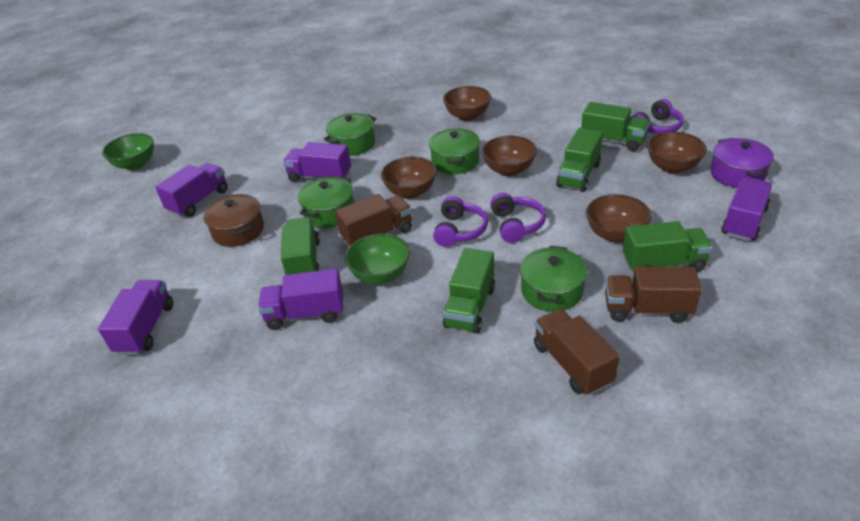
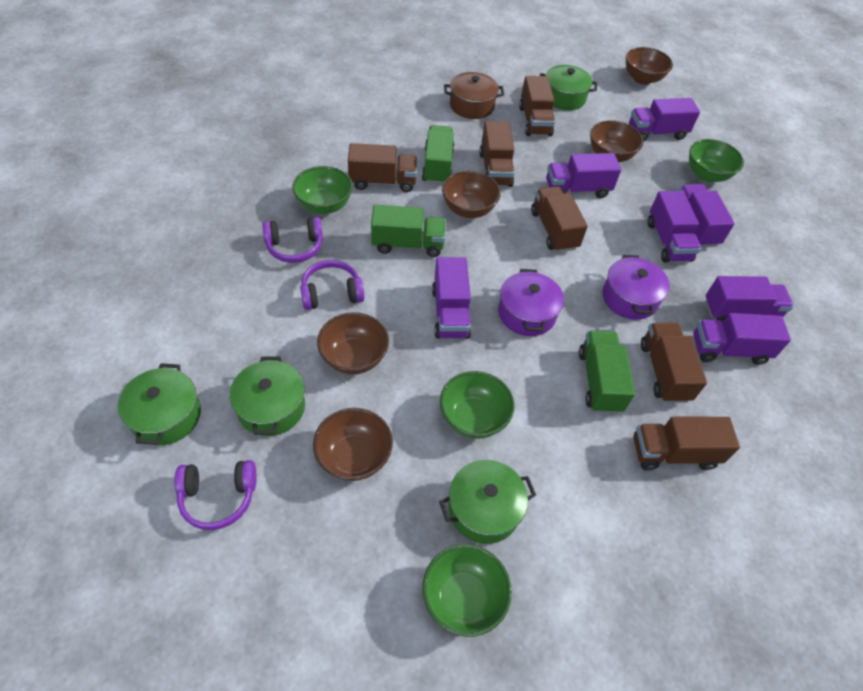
brown truck: [335,194,412,247] [534,309,619,395] [605,266,702,323] = 3 -> [348,143,417,192] [479,121,515,187] [519,76,555,136] [531,186,588,252] [633,417,740,470] [641,323,707,403] = 6
green bowl: [102,133,154,170] [345,234,410,284] = 2 -> [292,166,353,214] [423,544,512,637] [440,371,514,439] [689,139,744,182] = 4
green truck: [281,217,321,275] [443,248,495,333] [556,128,603,192] [581,102,650,151] [623,221,713,271] = 5 -> [371,205,446,257] [422,125,454,185] [579,331,635,414] = 3
purple pot: [711,138,774,188] = 1 -> [498,269,564,336] [603,255,670,320] = 2
purple truck: [98,280,173,355] [155,163,228,217] [258,269,343,330] [283,142,351,183] [721,177,772,241] = 5 -> [432,257,472,339] [546,153,621,198] [629,98,700,142] [648,191,701,263] [679,184,735,247] [693,313,791,365] [705,276,794,323] = 7

